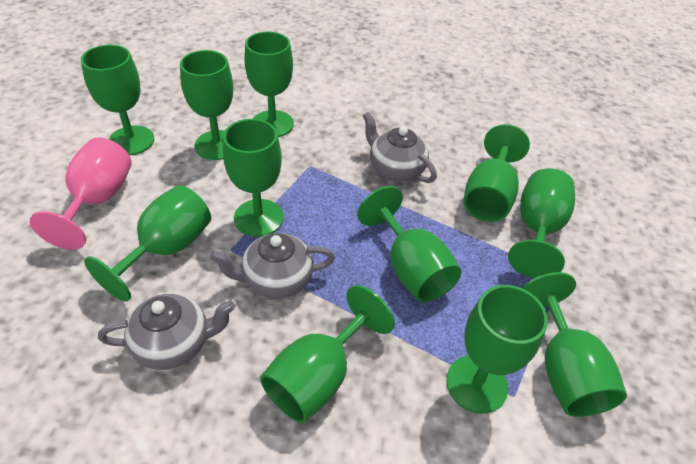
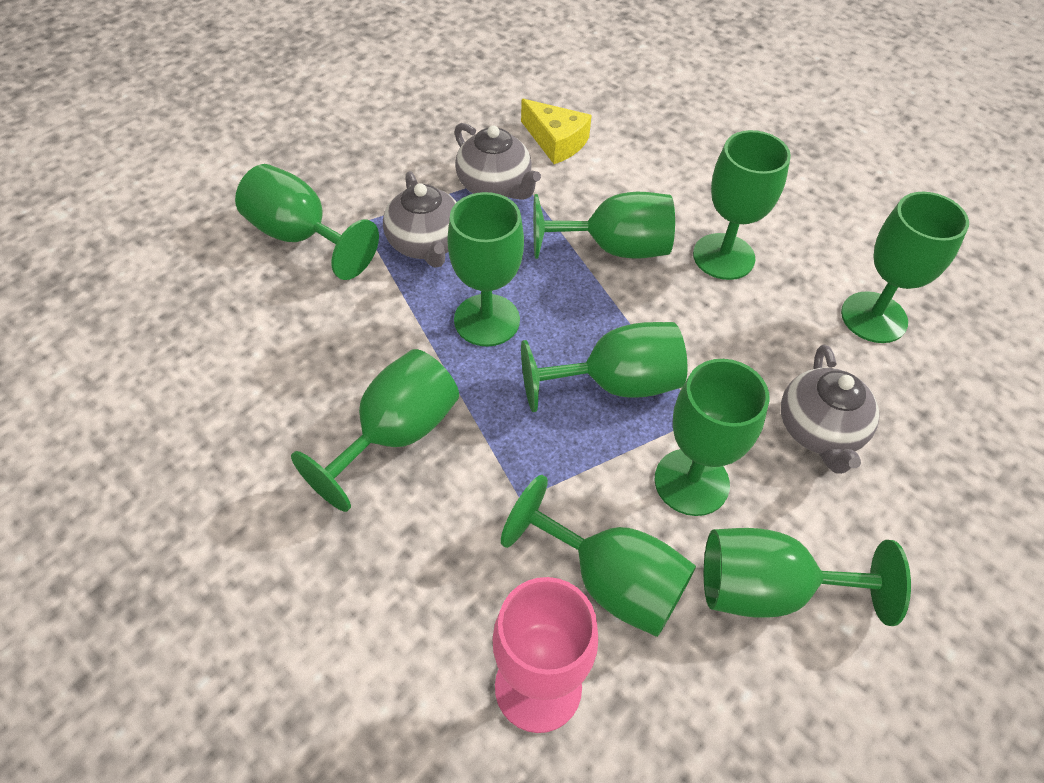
green goblet: [81,45,154,156] [84,185,211,301] [180,50,233,160] [223,119,284,237] [244,31,294,137] [260,285,395,423] [357,186,461,302] [447,285,548,414] [464,124,530,222] [508,168,575,278] [522,272,627,417] = 11 -> [235,164,379,280] [291,349,459,512] [447,192,524,347] [501,475,696,637] [521,322,688,412] [533,192,675,259] [654,359,770,516] [693,130,791,280] [704,528,911,626] [841,192,969,343] = 10
yellow cheese: none = 0 -> [521,99,592,164] = 1

